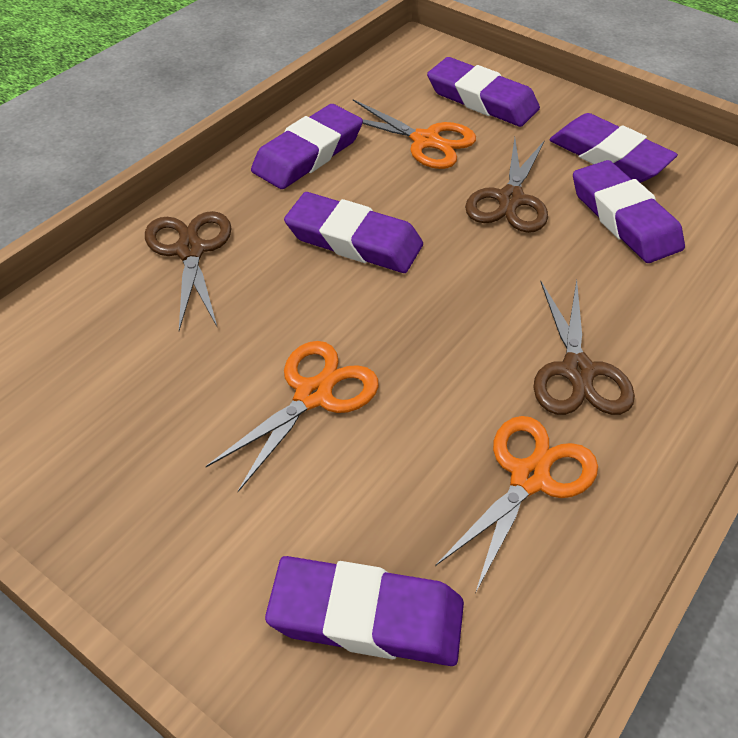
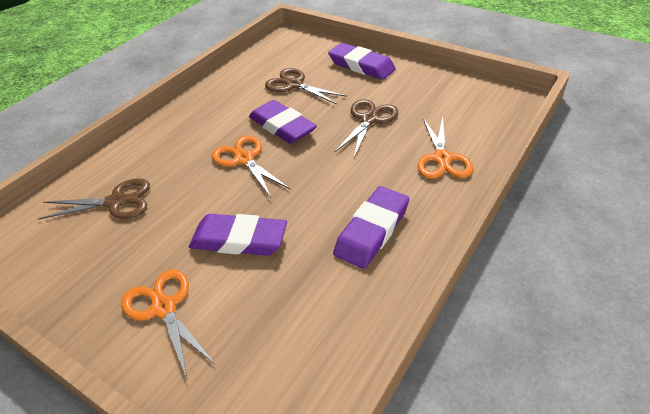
purple eraser: [251,104,363,189] [265,556,464,666] [284,192,423,273] [427,57,540,127] [549,113,678,183] [573,160,685,263] = 6 -> [189,214,287,256] [249,100,317,144] [328,43,396,80] [333,186,409,269] = 4

